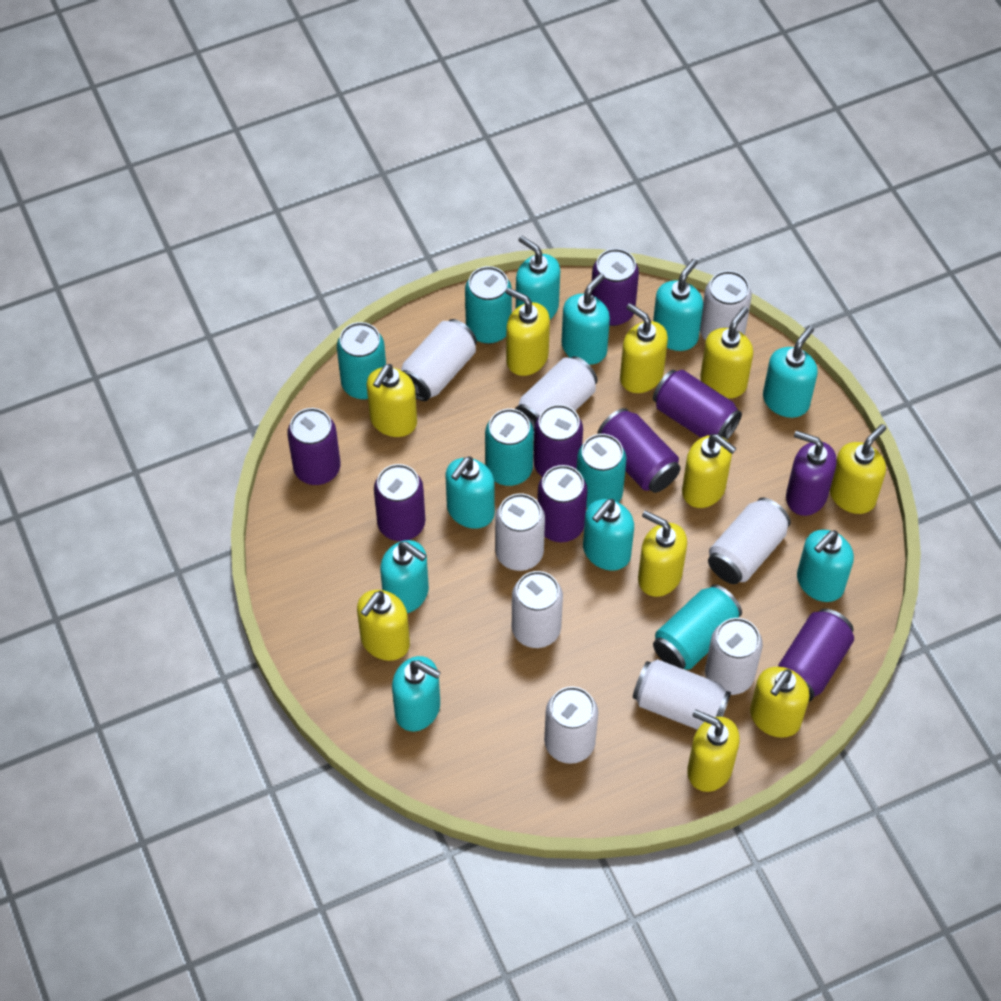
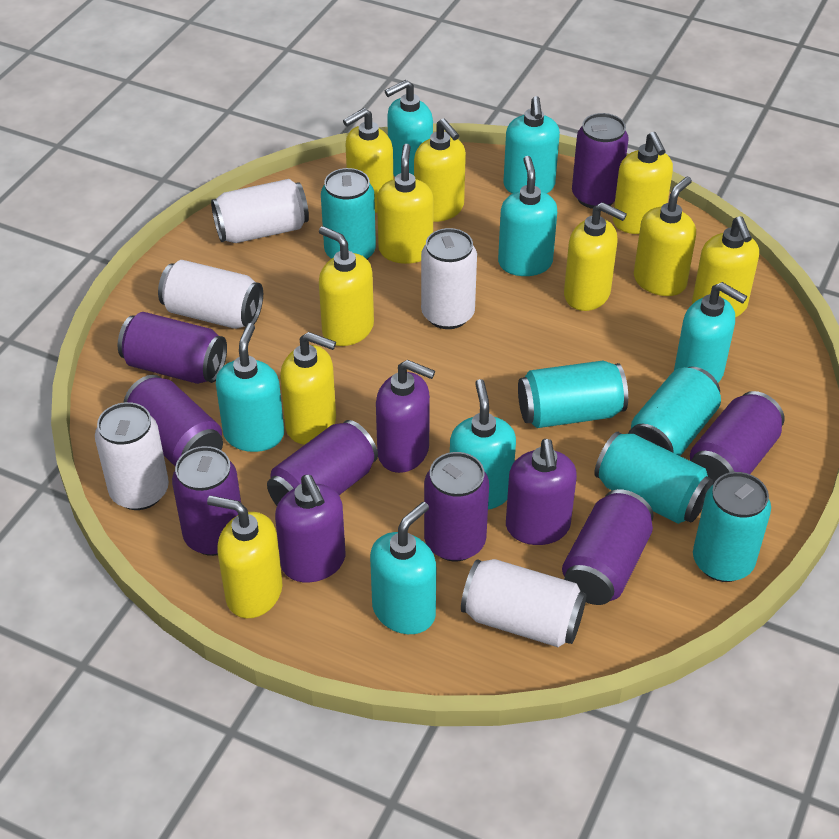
purple soap dispenser: [786,431,837,516] = 1 -> [275,475,345,582] [376,360,435,473] [506,439,577,545] = 3
turquoise soap dispenser: [380,540,429,613] [392,656,441,731] [445,456,495,529] [516,236,560,319] [562,273,610,365] [583,499,634,571] [653,259,703,351] [763,326,818,418] [797,530,854,602] = 9 -> [216,323,284,452] [370,502,436,634] [385,80,433,177] [450,379,516,510] [498,156,557,276] [503,96,560,194] [674,282,747,382] = 7
white can: [401,319,477,401] [495,494,545,571] [512,571,563,648] [515,356,598,429] [544,686,598,764] [633,659,731,730] [700,271,752,341] [705,618,763,695] [708,497,791,584] = 9 -> [95,402,169,510] [158,260,263,329] [211,179,309,243] [421,228,477,329] [461,559,586,647] = 5

